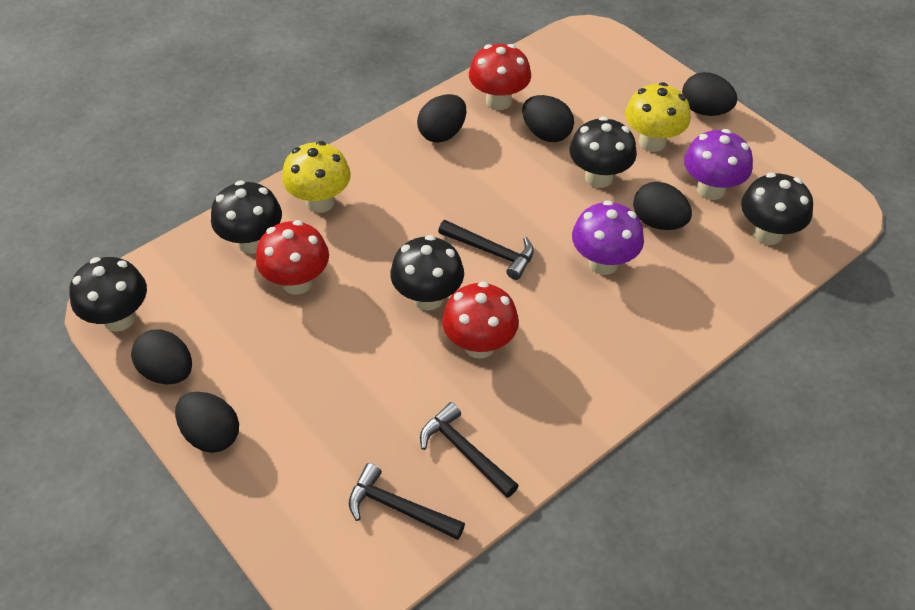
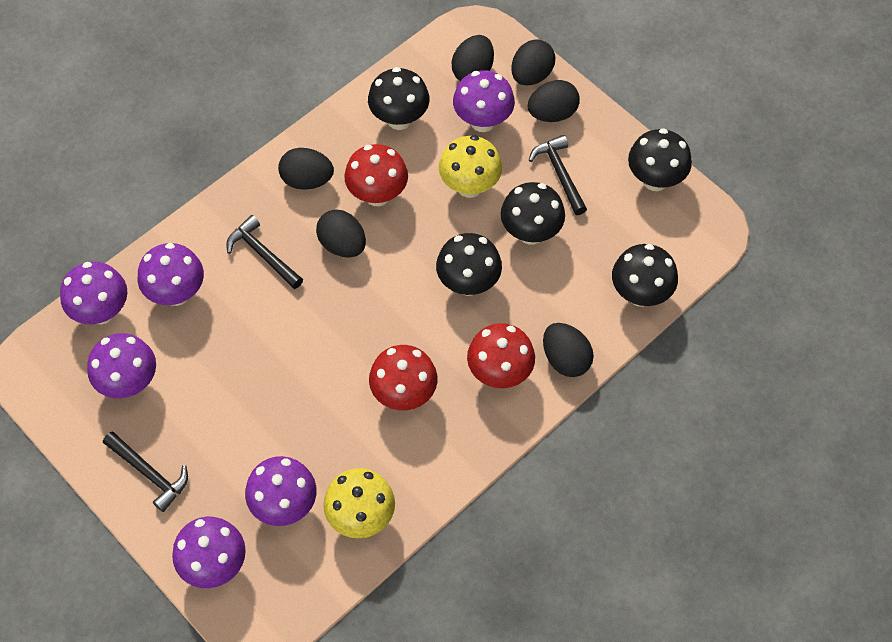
purple mushroom: [572,200,644,275] [684,129,753,200] = 2 -> [60,262,127,324] [87,333,156,398] [138,243,204,306] [172,517,246,588] [245,456,316,526] [453,70,515,132] = 6

